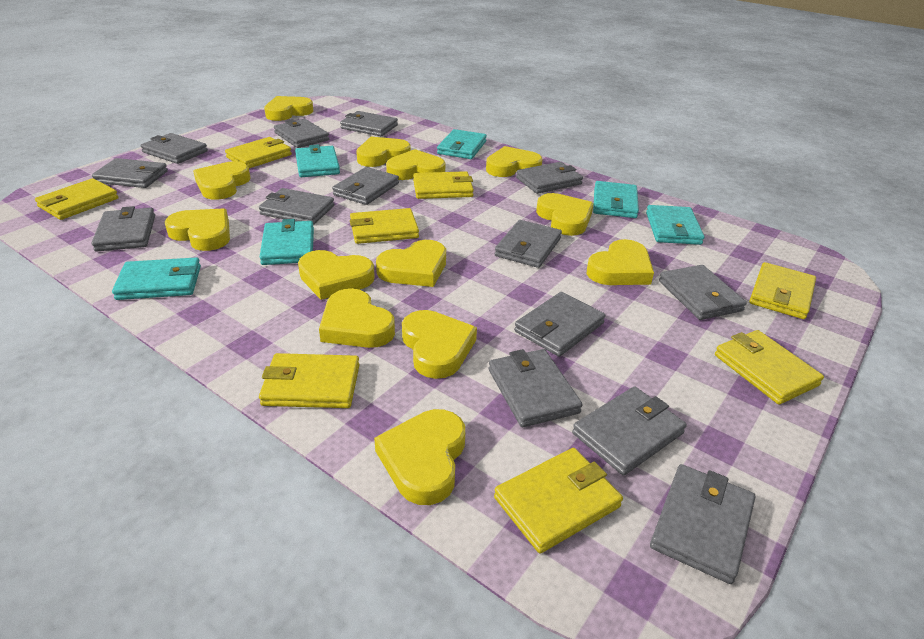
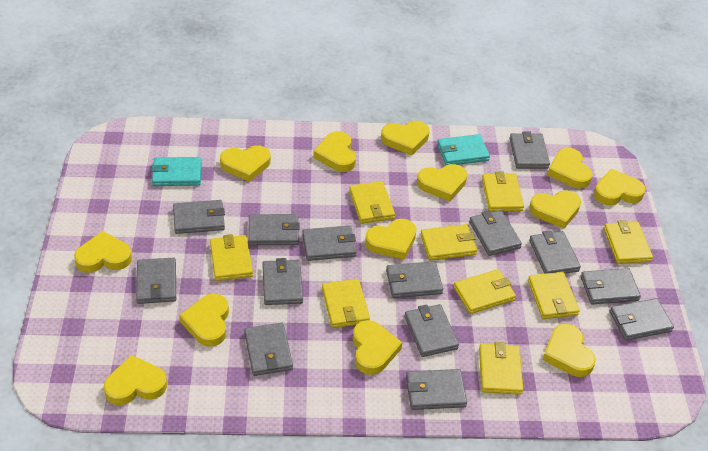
turquoise wallet: [112,257,201,300] [260,219,314,265] [295,144,340,177] [437,129,487,159] [593,181,639,218] [646,205,705,245] = 6 -> [151,157,202,186] [437,134,490,165] = 2
yellow wallet: [35,178,119,220] [225,137,292,168] [259,353,360,408] [350,208,419,244] [413,171,474,199] [494,448,623,553] [715,330,824,404] [749,262,816,319] = 8 -> [210,234,253,281] [322,279,370,328] [349,181,395,224] [420,224,477,261] [453,269,516,314] [479,342,523,395] [482,172,524,212] [528,272,580,319] [604,220,653,264] = 9

